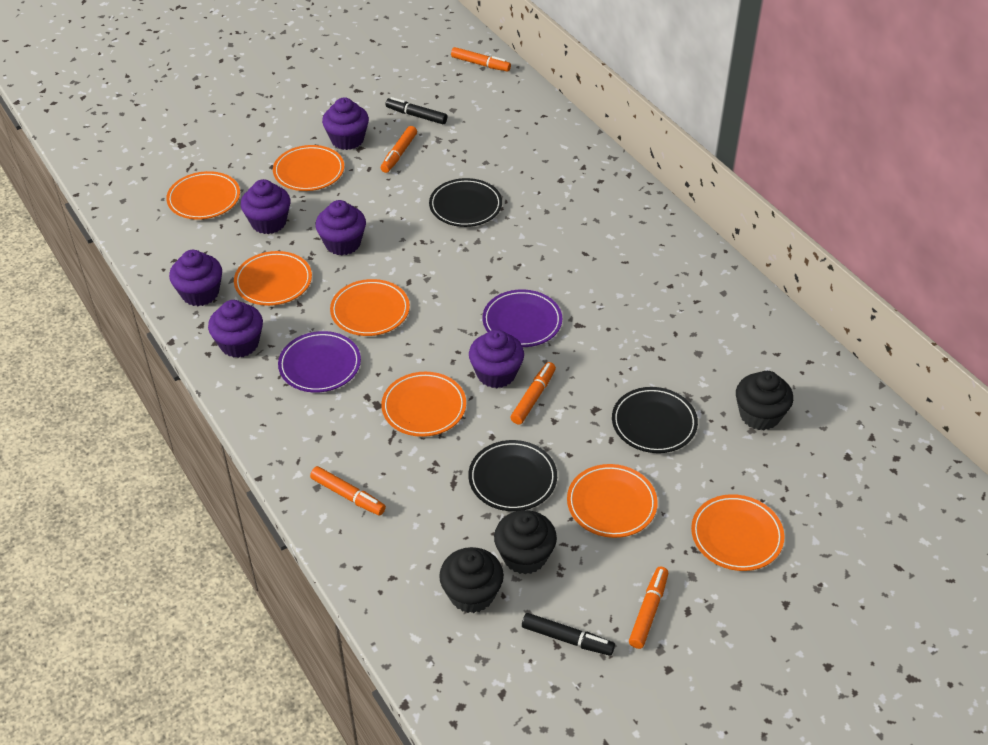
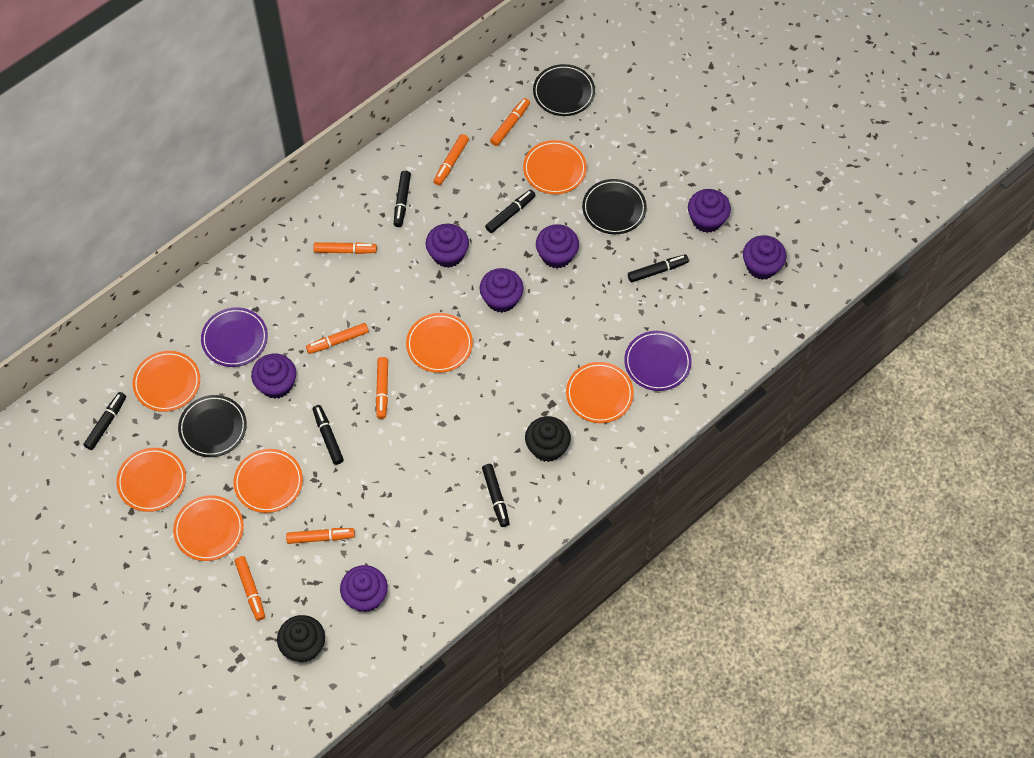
black cupcake: [439,547,504,613] [494,510,557,574] [736,371,793,430] = 3 -> [277,615,325,662] [525,416,571,462] = 2
black marker: [385,97,447,124] [522,613,615,656] = 2 -> [83,392,126,450] [313,405,344,465] [394,171,411,227] [482,464,510,527] [485,190,535,233] [628,255,689,282] = 6
orange marker: [310,466,386,516] [381,126,417,173] [451,47,511,72] [511,362,556,425] [629,567,668,649] = 5 -> [235,556,265,621] [286,528,355,544] [306,323,369,354] [313,242,377,254] [376,357,388,419] [433,134,469,186] [490,98,530,146] = 7
purple cupcake: [169,250,222,306] [208,300,263,358] [241,179,290,234] [315,200,366,255] [322,97,369,150] [469,330,524,388] = 6 -> [251,354,296,399] [340,565,388,612] [426,224,469,268] [480,268,524,313] [536,224,579,268] [688,189,731,233] [743,235,787,280] = 7

